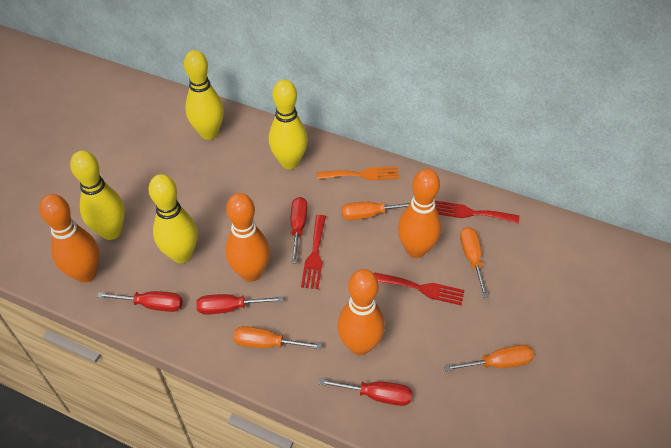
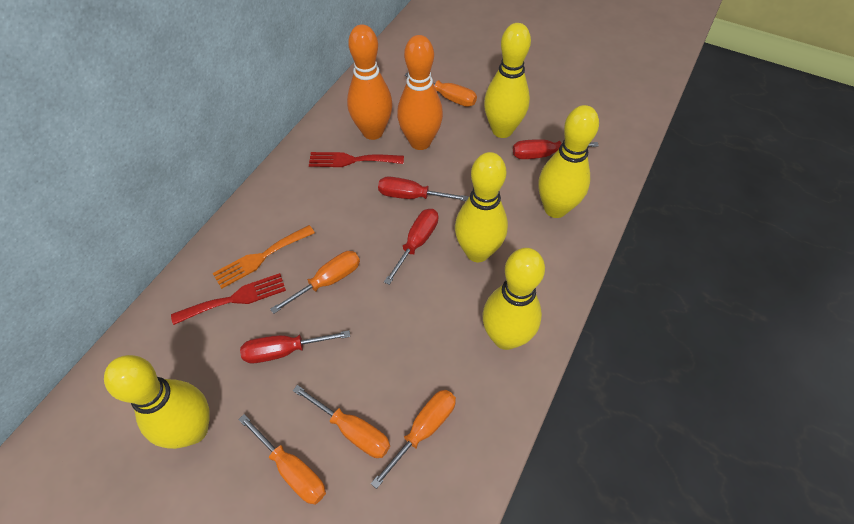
orange bowling pin: [39,194,99,283] [225,193,270,282] [337,269,385,355] [398,169,441,258] = 4 -> [347,24,393,140] [397,35,443,150] = 2
orange screwdriver: [233,326,322,349] [341,202,410,220] [444,345,534,371] [460,227,489,298] = 4 -> [238,414,326,505] [270,251,360,314] [293,385,390,458] [371,390,456,489] [405,72,477,107] = 5
red fork: [301,215,326,289] [374,272,464,305] [435,201,519,223] = 3 -> [171,273,286,325] [309,152,404,167] = 2
yellow bowling pin: [70,150,125,240] [149,174,198,263] [184,50,224,140] [269,80,308,169] = 4 -> [104,355,210,449] [455,152,508,262] [482,248,545,350] [484,23,531,138] [538,105,599,218] = 5

